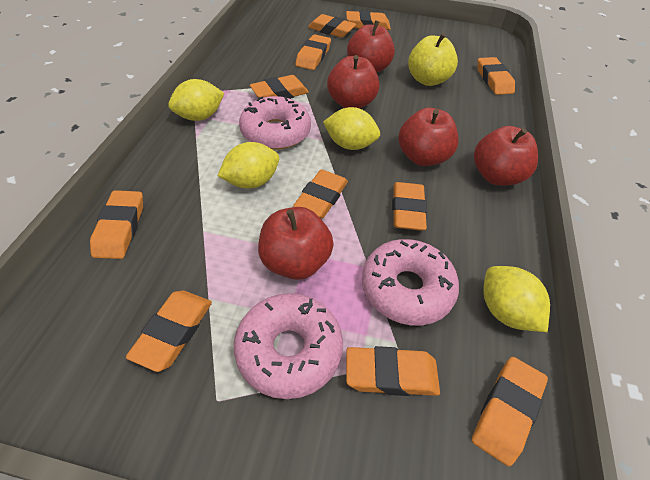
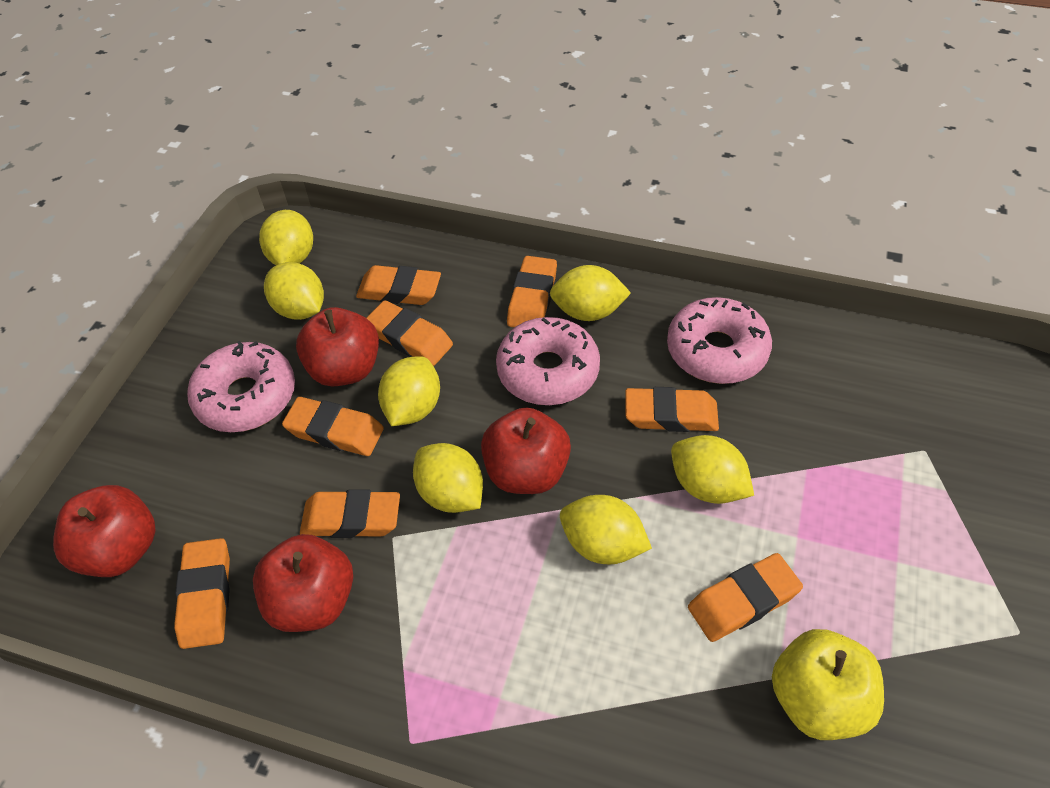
orange eraser: [90,190,143,259] [126,290,212,372] [250,75,309,99] [293,170,348,219] [295,34,331,70] [308,14,356,38] [346,11,391,30] [346,346,440,396] [392,182,427,231] [472,357,548,466] [478,57,515,95] = 11 -> [174,538,230,649] [282,397,384,456] [300,489,400,538] [356,265,441,305] [366,300,453,366] [507,256,557,328] [625,387,719,432] [688,553,803,642] = 8
red apple: [258,207,334,280] [327,55,379,108] [347,20,395,73] [398,108,458,166] [474,126,538,185] = 5 -> [53,485,155,577] [253,534,353,632] [296,307,379,387] [481,407,571,494] = 4
yellow lemon: [168,79,225,121] [217,142,279,188] [323,107,380,150] [483,266,550,332] = 4 -> [259,210,313,265] [264,262,324,320] [378,356,440,426] [413,443,483,513] [550,265,631,321] [560,495,652,564] [671,435,754,504] = 7

